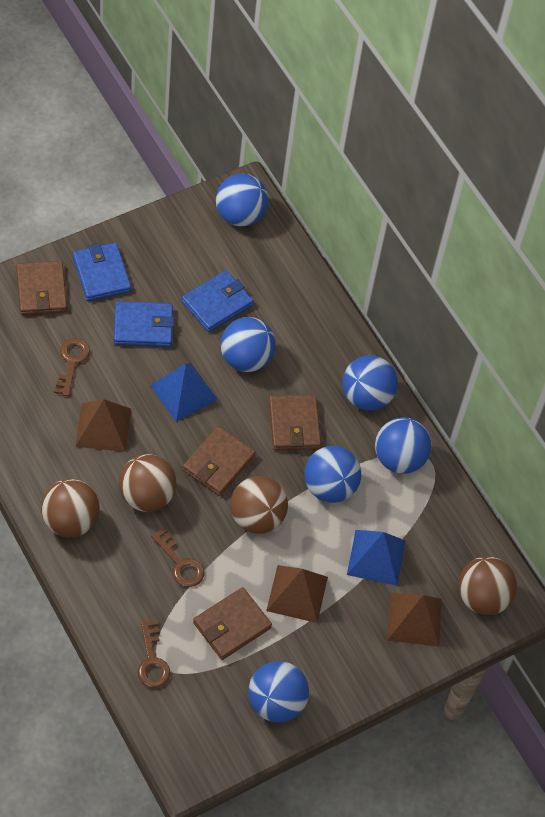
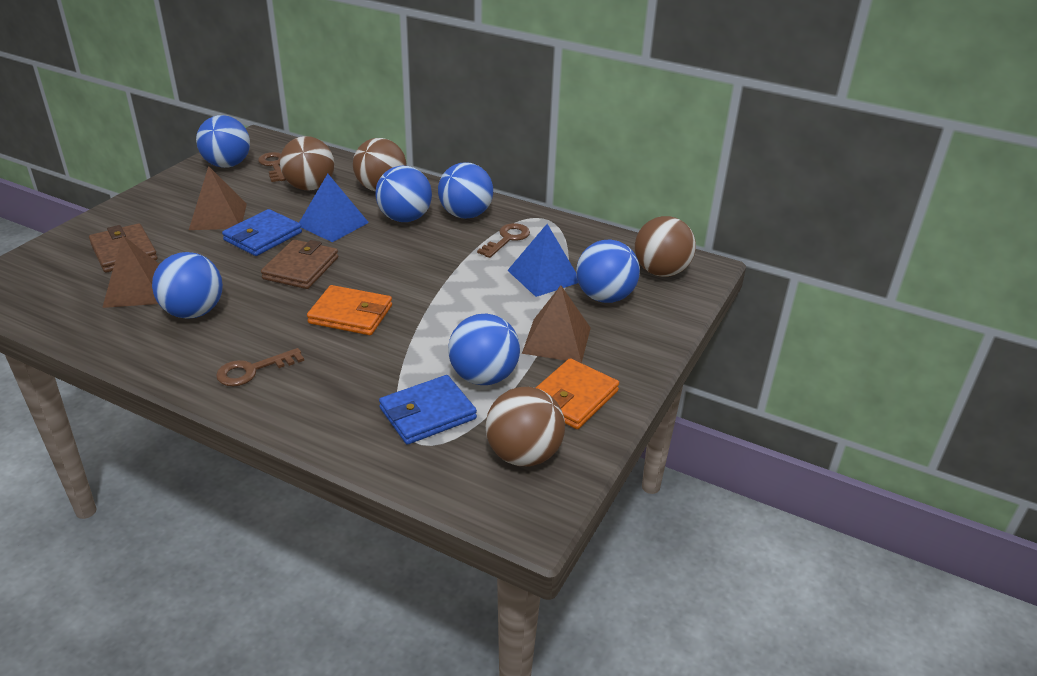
blue wallet: [73,243,131,301] [114,301,174,347] [182,270,253,332] = 3 -> [222,209,302,256] [379,375,477,445] = 2
brown wallet: [16,260,67,315] [182,426,256,496] [193,587,272,660] [269,394,321,450] = 4 -> [89,223,158,273] [261,239,338,289] = 2
orange wallet: none = 0 -> [307,285,392,335] [536,358,619,429] = 2

